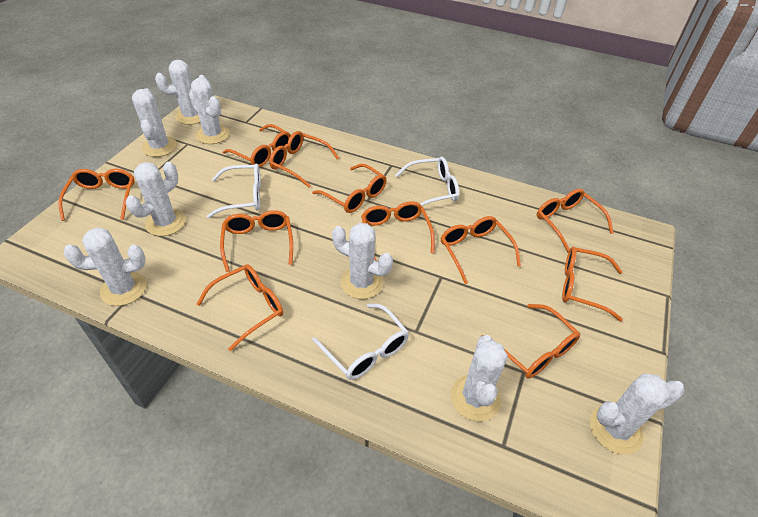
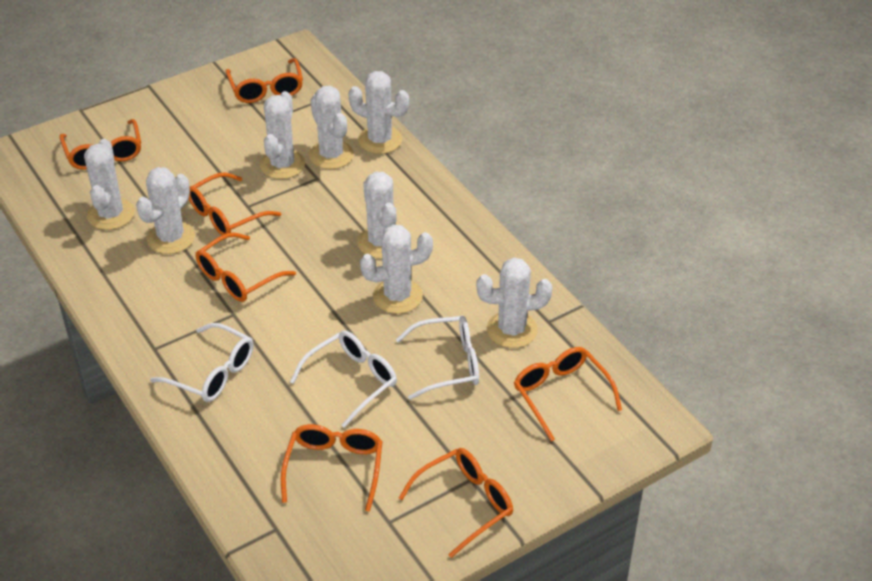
orange glasses: [58,169,135,221] [197,264,283,351] [220,210,293,272] [223,124,291,167] [269,131,339,188] [312,164,387,213] [361,201,435,260] [440,216,521,284] [481,304,580,379] [537,189,614,253] [562,247,623,321] = 11 -> [60,119,141,170] [189,172,281,235] [196,232,296,302] [226,58,303,103] [281,424,383,512] [399,448,513,558] [514,347,622,441] = 7

